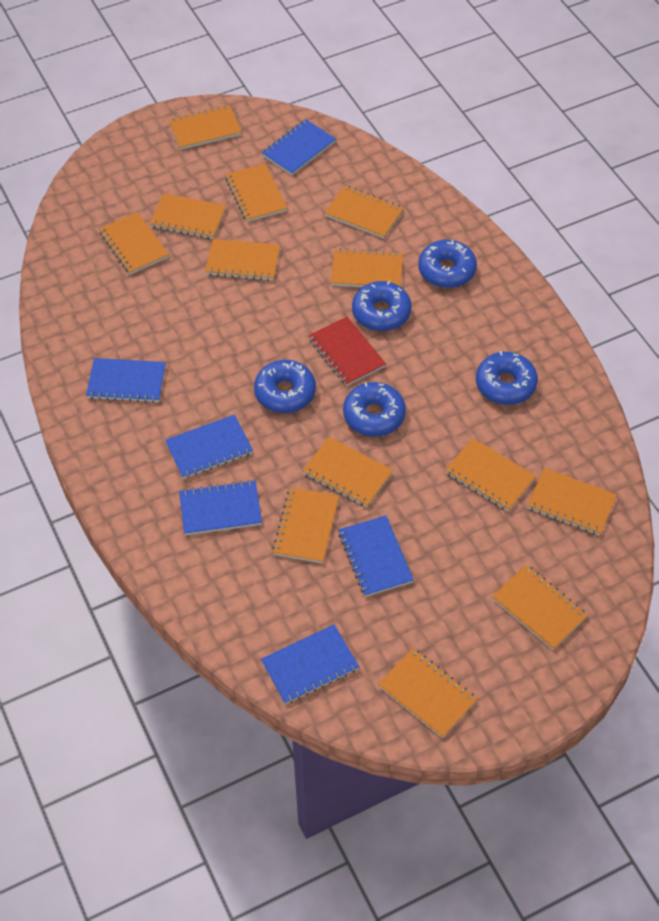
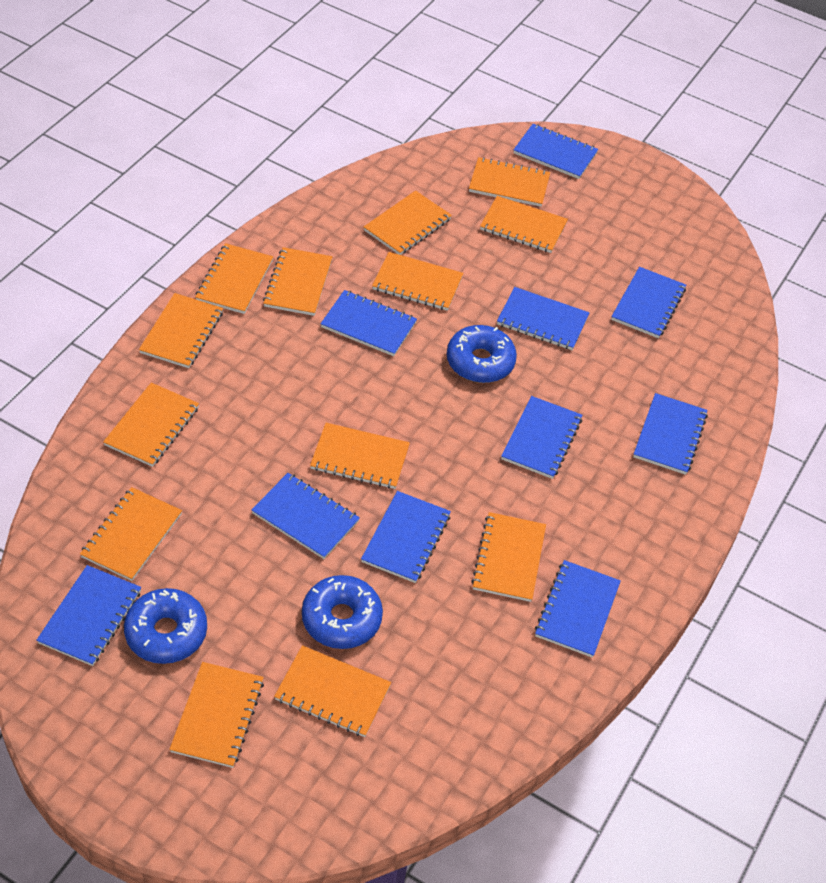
blue donut: [254,360,316,413] [343,382,406,437] [352,281,412,331] [418,240,477,288] [476,351,538,405] = 5 -> [124,588,207,664] [302,575,383,649] [447,325,517,383] = 3
blue notebook: [86,358,166,403] [165,414,253,479] [179,480,262,535] [261,624,359,704] [262,119,336,175] [339,515,414,597] = 6 -> [36,565,141,666] [252,473,360,559] [320,290,417,356] [361,491,451,583] [497,287,590,350] [501,396,583,479] [514,124,598,179] [535,560,621,657] [611,267,686,338] [633,393,708,475] = 10
red notebook: [308,317,386,386] = 1 -> none = 0

